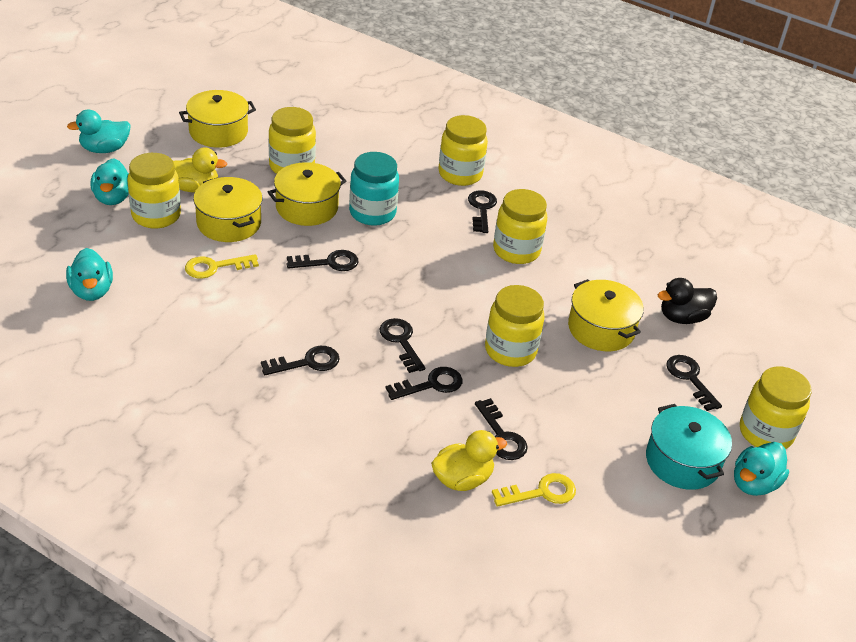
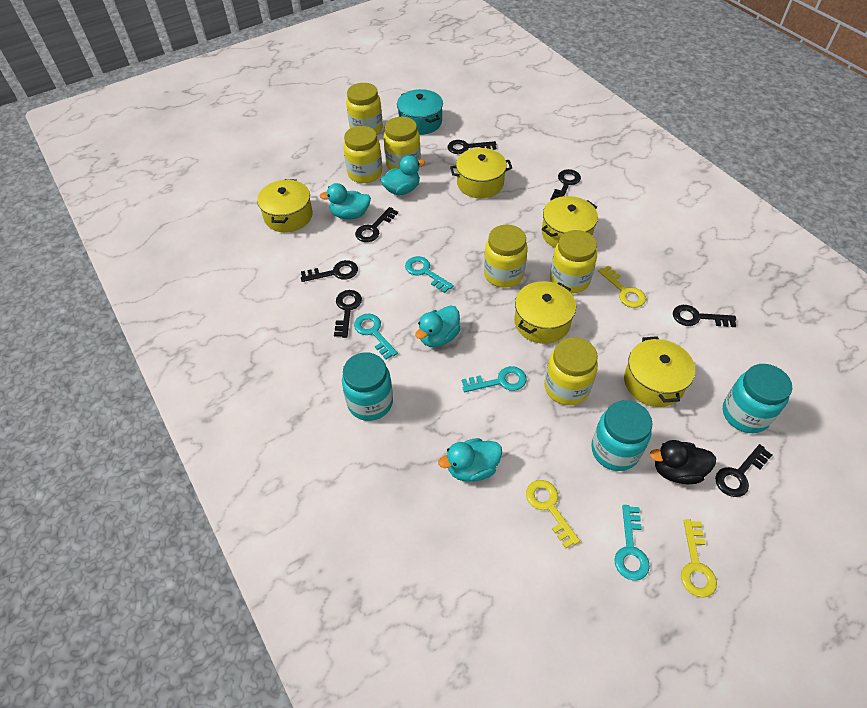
turquoise jar: [349,152,399,226] = 1 -> [342,352,393,421] [591,400,653,471] [723,364,792,433] = 3
turquoise key: none = 0 -> [354,314,398,360] [405,256,454,293] [462,366,527,392] [614,505,650,581] = 4
yellow duck: [173,148,227,192] [431,430,507,491] = 2 -> none = 0
yellow key: [185,254,259,279] [492,473,576,507] = 2 -> [526,480,580,549] [598,265,646,308] [681,519,717,598] = 3
yellow pot: [179,90,256,147] [193,177,263,242] [268,162,346,226] [568,279,644,351] = 4 -> [257,179,313,232] [450,148,512,198] [514,281,576,344] [542,196,598,248] [624,336,695,407] = 5

